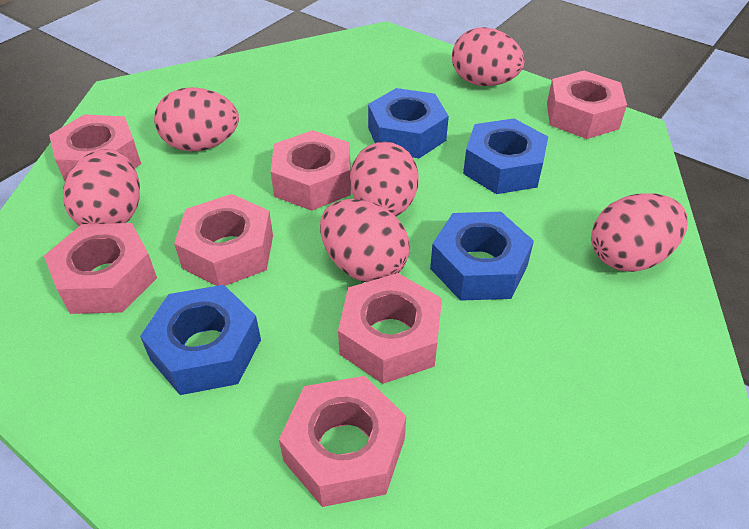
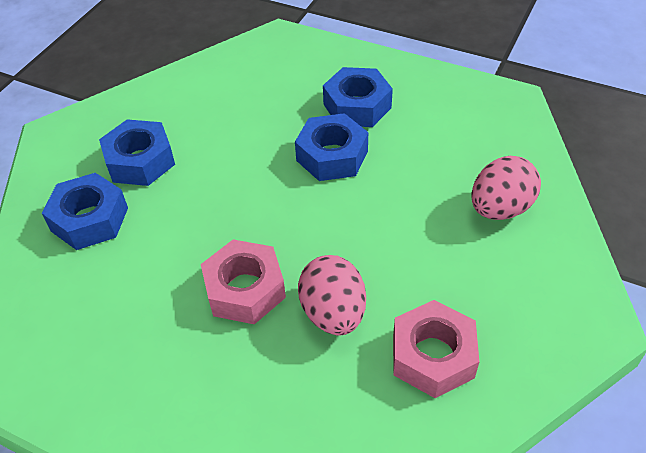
pink egg: [63,149,140,226] [154,87,239,152] [320,199,410,282] [350,142,419,217] [452,27,525,86] [591,193,688,272] = 6 -> [298,255,366,335] [471,156,541,220] = 2
pink nut: [44,223,157,314] [49,114,141,181] [174,194,273,286] [271,130,351,211] [279,376,406,507] [338,273,442,384] [547,71,627,139] = 7 -> [201,239,286,324] [393,300,479,398] = 2

